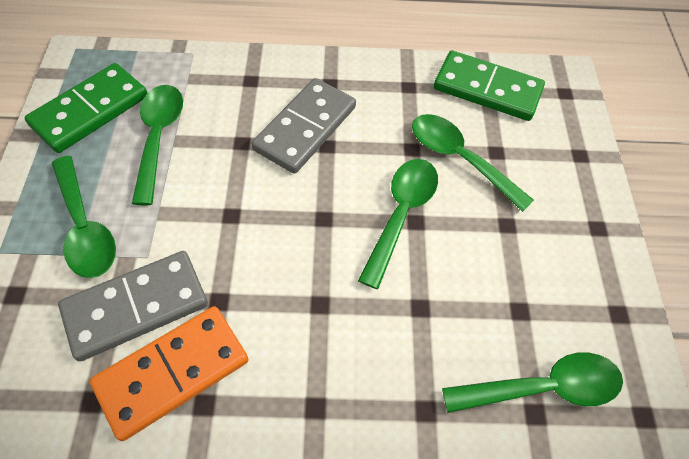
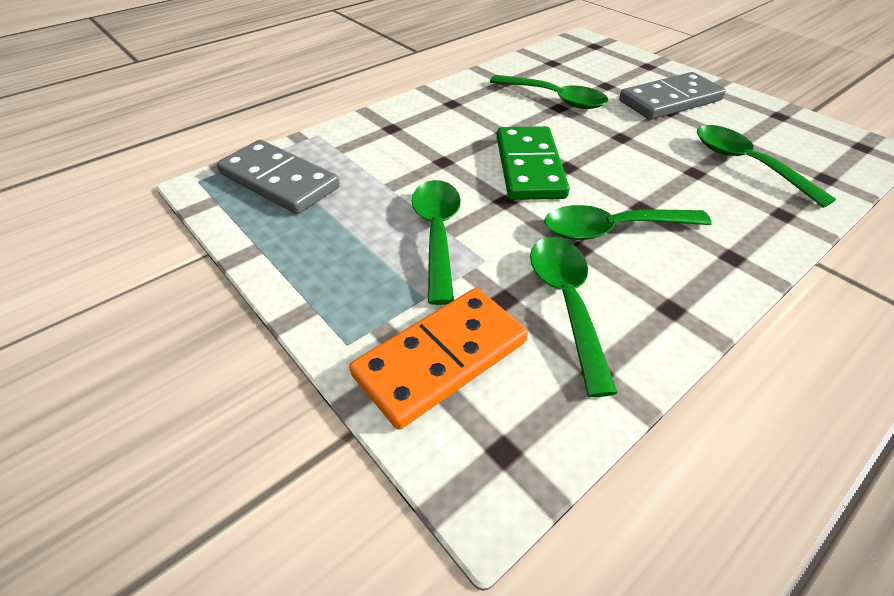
green domino: [25,63,147,153] [434,50,545,121] = 2 -> [497,126,570,200] = 1

